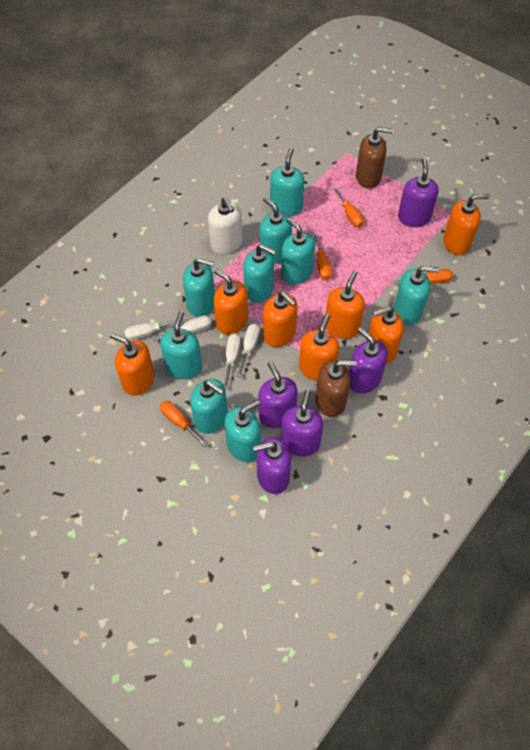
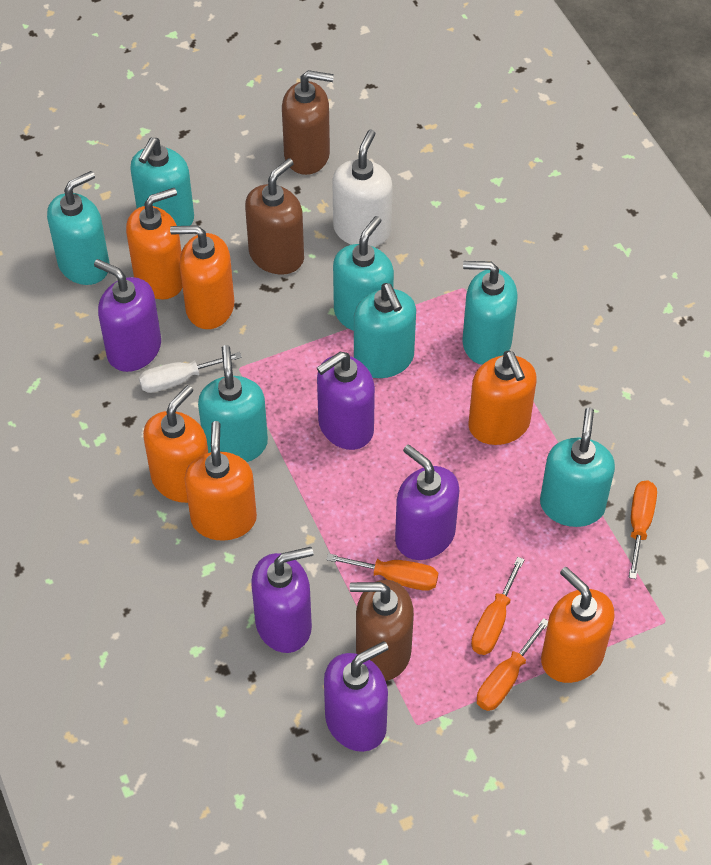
brown soap dispenser: [316,360,357,417] [356,127,393,188] = 2 -> [245,158,304,275] [282,70,334,175] [350,580,414,681] = 3
orange soap dispenser: [110,333,155,396] [214,269,248,335] [263,292,298,347] [299,314,339,381] [326,271,365,339] [367,306,404,363] [443,194,490,255] = 7 -> [126,188,182,299] [143,385,208,503] [170,225,234,329] [184,421,257,541] [468,351,537,445] [541,567,615,683] = 6
turquoise soap dispenser: [160,311,202,379] [183,258,215,317] [190,379,228,434] [225,400,261,462] [243,244,276,303] [259,197,292,264] [270,148,304,216] [281,217,315,285] [394,266,439,325] = 9 -> [47,171,110,285] [130,137,194,226] [198,345,268,462] [333,216,394,331] [354,283,416,378] [462,261,517,365] [540,408,615,527] = 7
white screwdriver: [124,318,185,340] [152,315,212,342] [224,333,241,389] [237,323,260,377] = 4 -> [139,352,242,393] = 1

